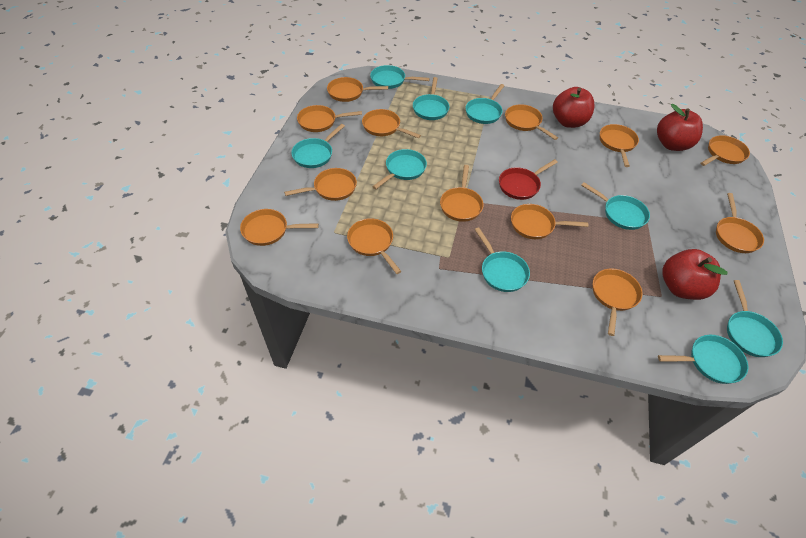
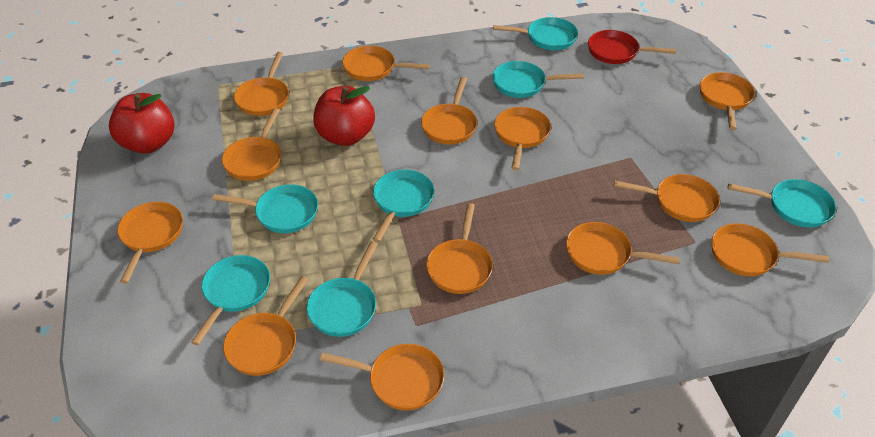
red apple: [553,87,595,128] [657,104,703,151] [662,249,727,300] = 3 -> [109,93,174,153] [314,86,375,146] = 2
turquoise pan: [291,124,345,168] [370,65,430,89] [372,149,427,189] [413,77,449,120] [465,84,504,124] [474,227,530,292] [581,182,650,230] [658,335,748,384] [727,280,783,357] = 9 -> [191,255,270,345] [212,184,318,233] [307,242,378,337] [373,170,434,242] [492,61,584,98] [493,17,578,50] [728,179,836,227] = 7

